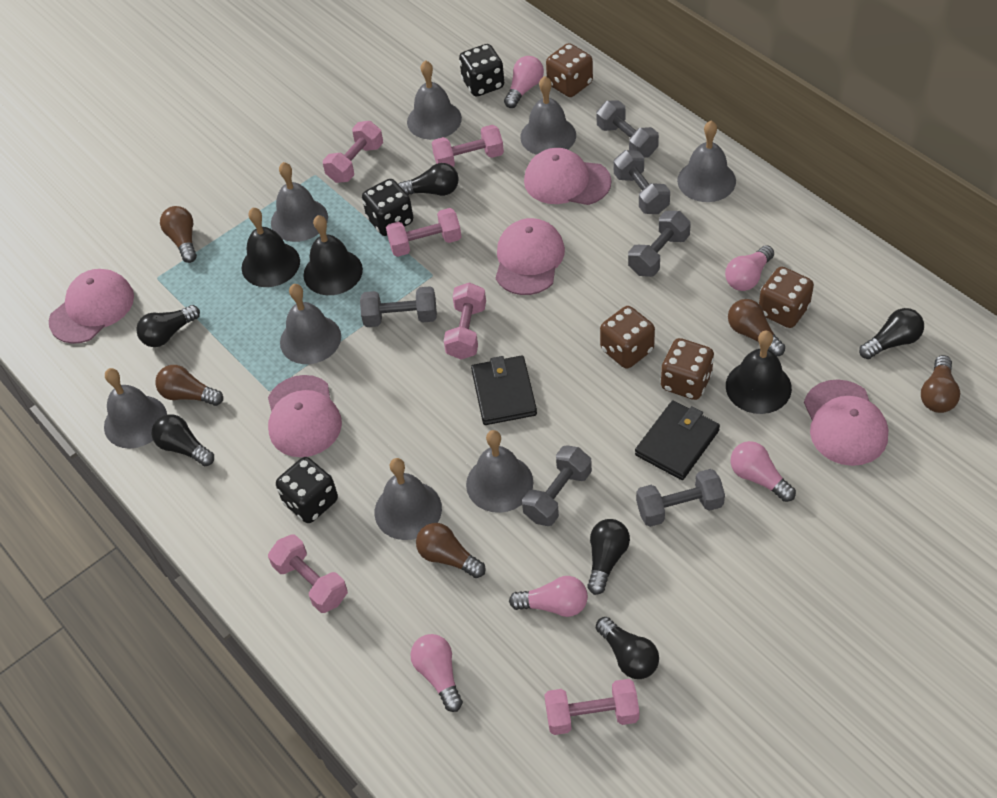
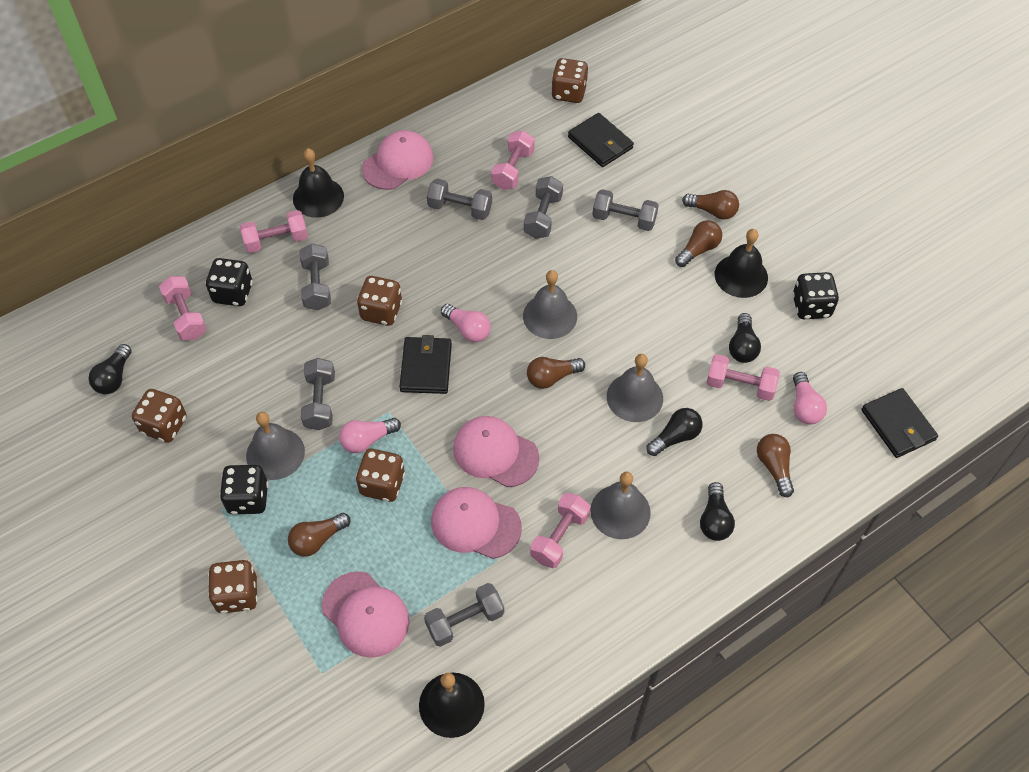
black light bulb: [136,305,200,347] [152,414,214,466] [399,163,459,196] [587,519,630,595] [596,617,659,679] [859,308,924,359] = 6 -> [88,344,132,394] [646,408,702,456] [700,482,735,541] [729,313,761,363] = 4
black wallet: [471,356,537,425] [635,400,720,480] = 2 -> [399,335,452,394] [568,113,634,167] [861,388,938,458] = 3
brown dice: [546,43,593,97] [600,306,655,369] [661,338,714,400] [759,267,814,328] = 4 -> [132,389,187,443] [208,560,258,614] [356,448,405,502] [357,276,402,326] [551,58,588,103] = 5
grey bell: [104,368,167,449] [271,162,328,242] [280,284,341,364] [375,458,442,540] [407,60,462,140] [466,430,533,513] [520,76,576,155] [677,121,736,202] = 8 -> [246,412,305,480] [523,270,577,339] [590,472,651,539] [607,354,663,422] = 4
pink cap: [49,269,134,344] [268,375,342,457] [496,218,565,295] [524,148,612,205] [804,379,888,466] = 5 -> [322,571,409,658] [362,130,433,190] [431,487,522,559] [453,416,539,487] = 4
pink dumbbell: [268,534,348,613] [323,121,383,183] [386,208,462,257] [432,125,504,167] [444,282,486,359] [544,679,639,735] = 6 -> [159,276,207,340] [240,210,308,253] [491,131,535,190] [530,493,590,568] [706,354,780,401] = 5
pink light bulb: [410,634,463,712] [504,56,544,108] [509,576,588,617] [725,245,774,291] [731,441,796,502] = 5 -> [339,418,401,453] [441,304,491,342] [793,372,827,424] = 3

